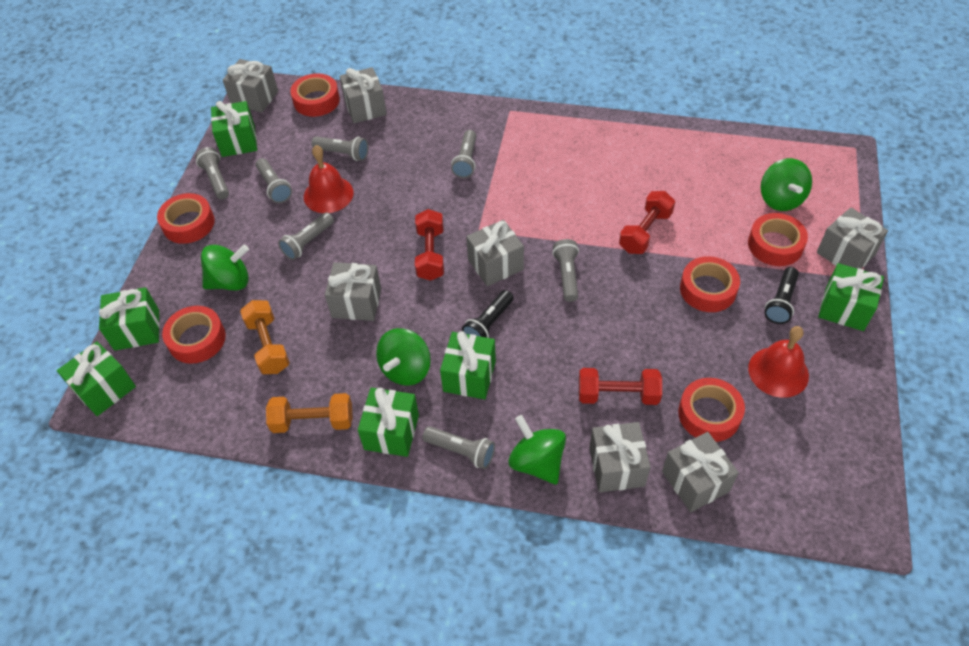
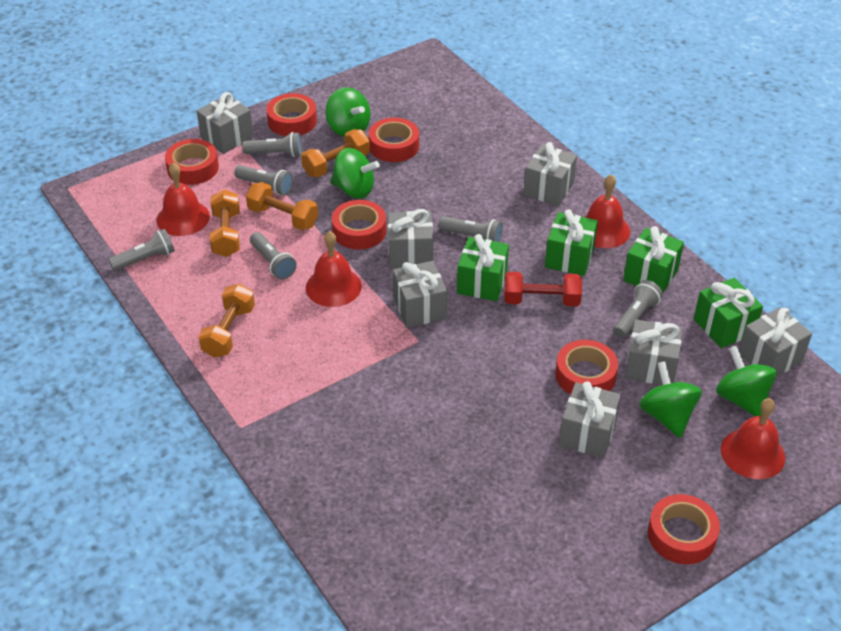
black flashlight: [462,290,513,338] [764,267,799,324] = 2 -> none = 0
green gift: [57,341,136,416] [99,287,160,351] [211,101,257,157] [358,388,419,457] [440,331,496,399] [818,263,884,331] = 6 -> [457,234,509,301] [545,209,598,276] [623,226,684,292] [694,278,763,348] = 4
grey flashlight: [195,147,229,199] [256,158,292,203] [278,212,334,260] [312,137,368,161] [423,426,495,469] [451,130,476,178] [552,239,579,302] = 7 -> [108,229,175,271] [234,165,293,195] [242,132,302,157] [250,232,297,279] [439,216,503,242] [614,280,663,338] = 6
orange dumbbell: [240,300,290,374] [266,393,353,433] = 2 -> [198,284,255,358] [210,189,240,257] [246,182,318,230] [301,129,370,177] = 4
red bell: [304,145,354,213] [748,326,809,398] = 2 -> [156,163,210,236] [306,231,362,307] [584,174,630,248] [721,398,785,479] = 4
red dumbbell: [415,209,444,281] [579,368,662,405] [619,191,675,254] = 3 -> [504,272,582,306] = 1

